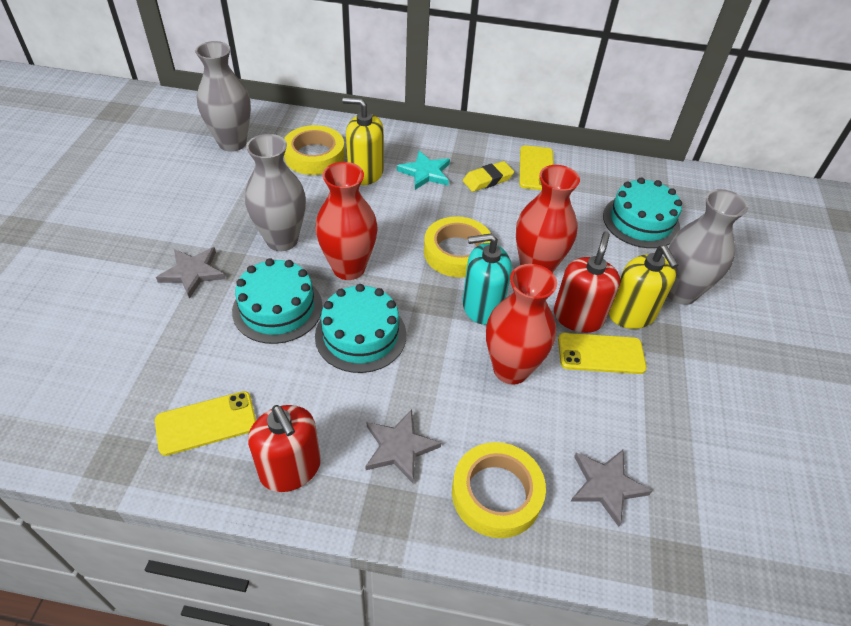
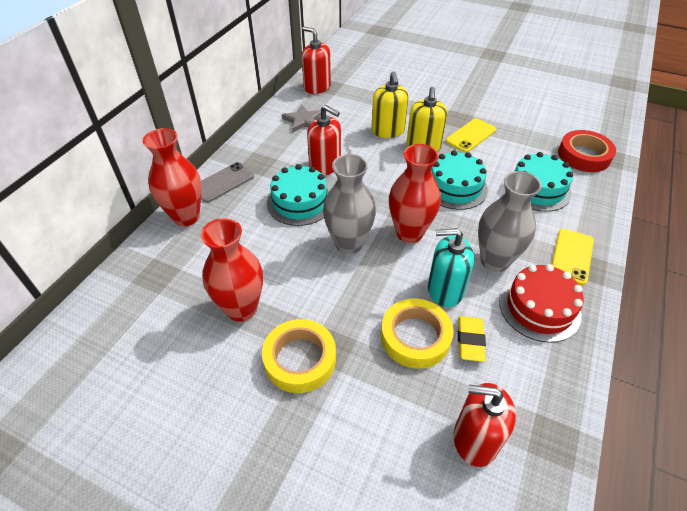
grey phone: none = 0 -> [201,162,254,203] = 1
grey star: [156,247,225,299] [365,409,441,484] [571,450,652,527] = 3 -> [282,104,321,133] = 1
grey vase: [195,41,251,152] [245,134,306,251] [667,189,748,305] = 3 -> [323,154,376,254] [478,171,542,272] = 2
red cake: none = 0 -> [499,264,584,343] = 1
red soap dispenser: [248,405,321,492] [554,232,620,333] = 2 -> [302,27,331,94] [307,105,341,175] [454,383,516,467] = 3
red tape: none = 0 -> [558,130,616,172] = 1
turquoise star: [397,150,450,190] = 1 -> none = 0
yellow phone: [155,391,256,456] [519,145,554,190] [558,333,647,374] = 3 -> [446,118,496,153] [552,229,594,285] = 2
yellow tape: [284,125,345,175] [424,216,490,278] [452,442,546,538] = 3 -> [262,319,336,393] [381,299,454,369] = 2

